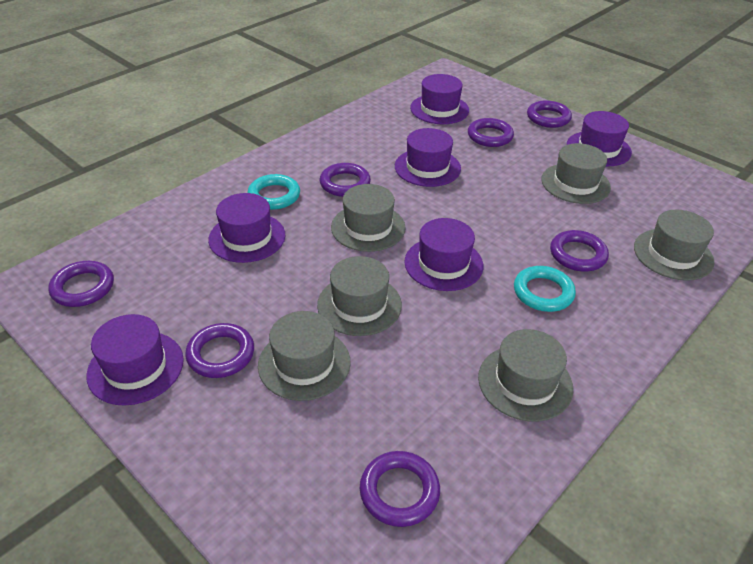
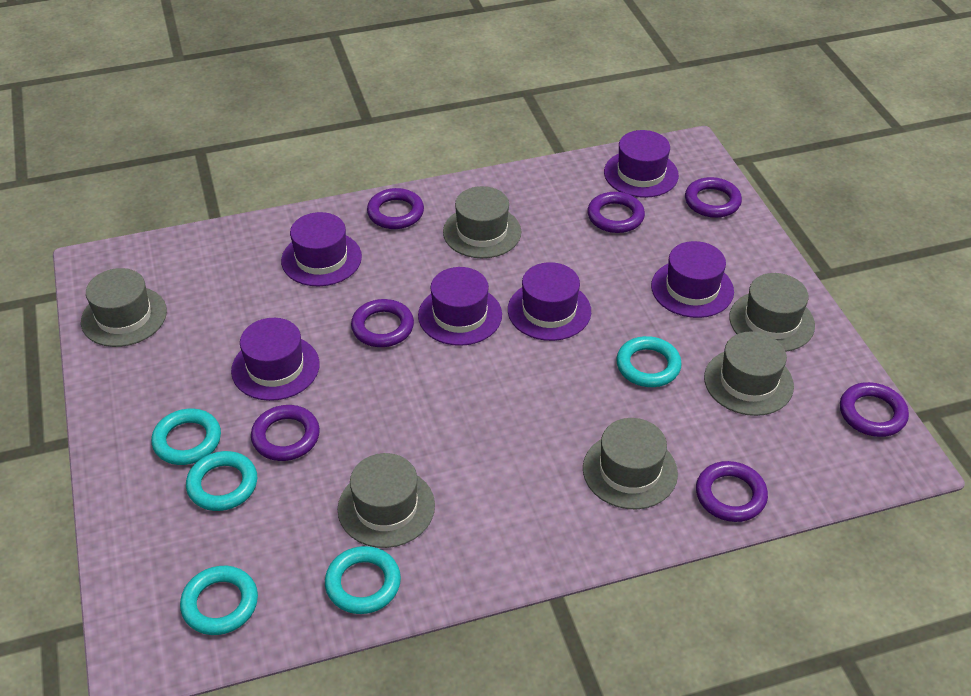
turquoise ring: [248,174,300,210] [514,266,576,312] = 2 -> [151,409,221,465] [180,566,258,635] [186,451,257,511] [325,546,401,614] [616,336,682,387] = 5

